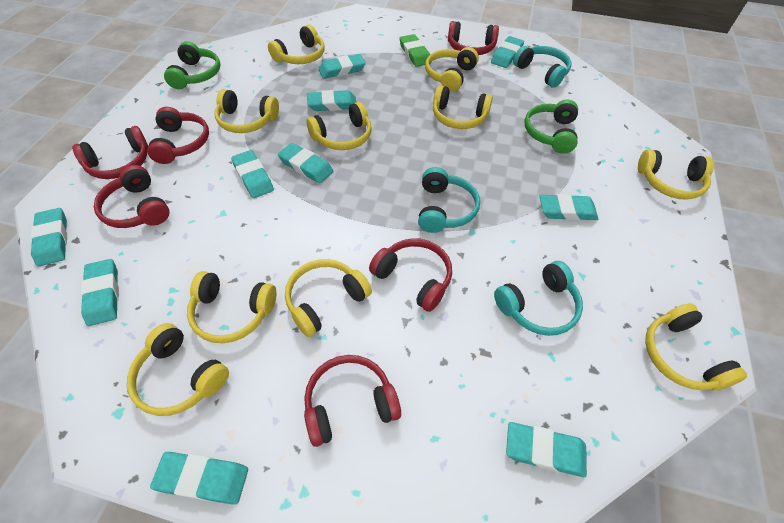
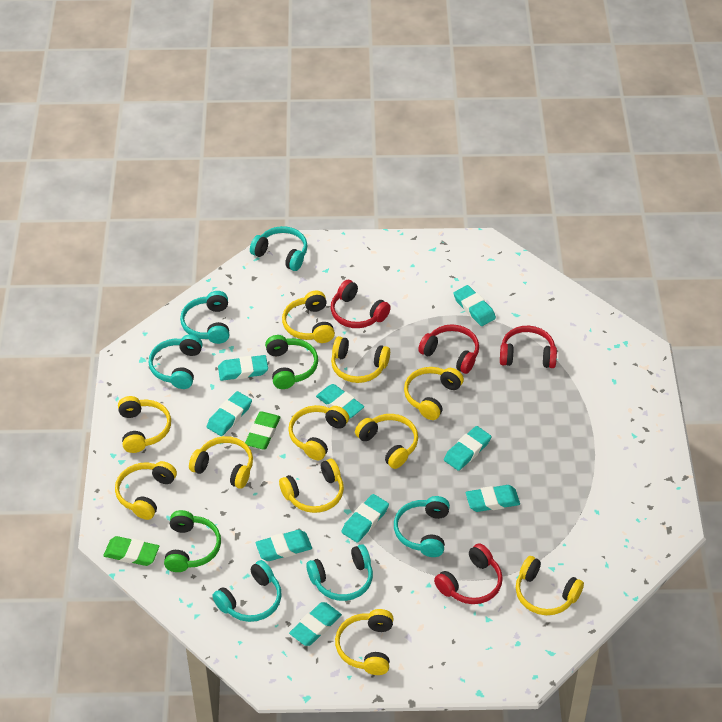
green eraser: [399,34,432,67] = 1 -> [103,536,159,566] [245,411,281,449] = 2
red headphones: [72,126,148,179] [94,165,169,228] [147,107,209,164] [304,355,401,447] [369,238,452,312] [448,21,499,55] = 6 -> [331,280,391,328] [418,324,479,374] [434,543,503,604] [500,326,557,368] = 4
turquoise eraser: [30,208,67,266] [81,259,119,326] [150,452,248,505] [231,150,274,198] [278,143,333,183] [307,90,356,111] [318,54,366,79] [491,36,524,68] [506,422,587,477] [539,194,598,221] = 10 -> [207,391,252,436] [218,355,268,381] [255,530,312,561] [289,602,342,646] [316,384,364,419] [341,494,389,543] [444,426,491,471] [453,285,496,326] [466,485,520,512] = 9
turquoise headphones: [418,167,480,233] [494,261,583,336] [513,46,571,88] = 3 -> [149,335,203,389] [180,291,229,344] [213,560,282,622] [250,226,308,271] [306,544,373,601] [394,496,450,557] = 6
yellow headphones: [127,323,229,416] [187,271,276,343] [214,89,279,133] [268,25,325,64] [285,259,372,337] [307,102,372,150] [425,47,479,92] [433,85,493,129] [638,149,714,200] [645,303,747,391] = 10 -> [115,461,177,520] [118,396,171,453] [189,436,253,489] [279,459,344,513] [282,291,335,343] [288,405,349,460] [331,336,390,383] [335,609,393,675] [355,414,418,469] [404,367,464,420] [516,556,584,615] = 11

